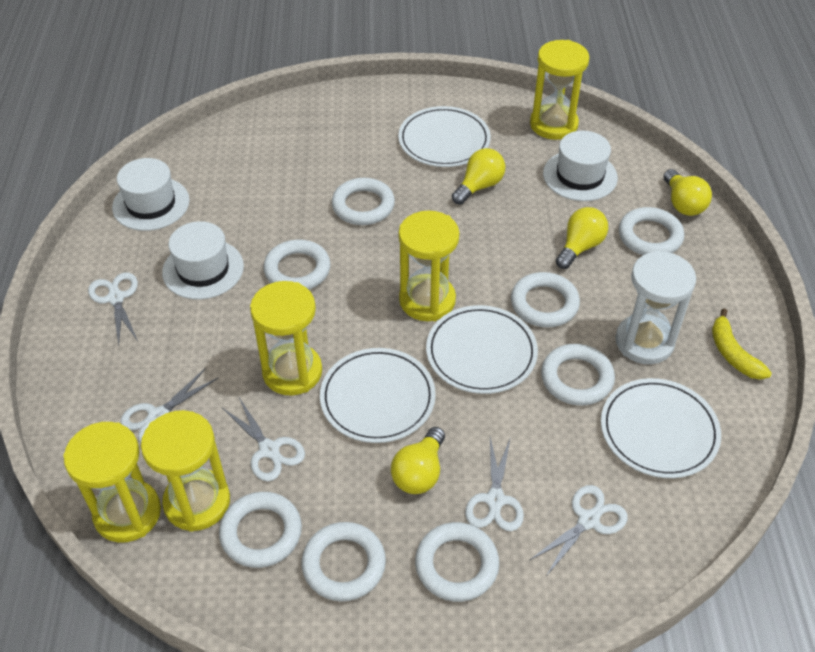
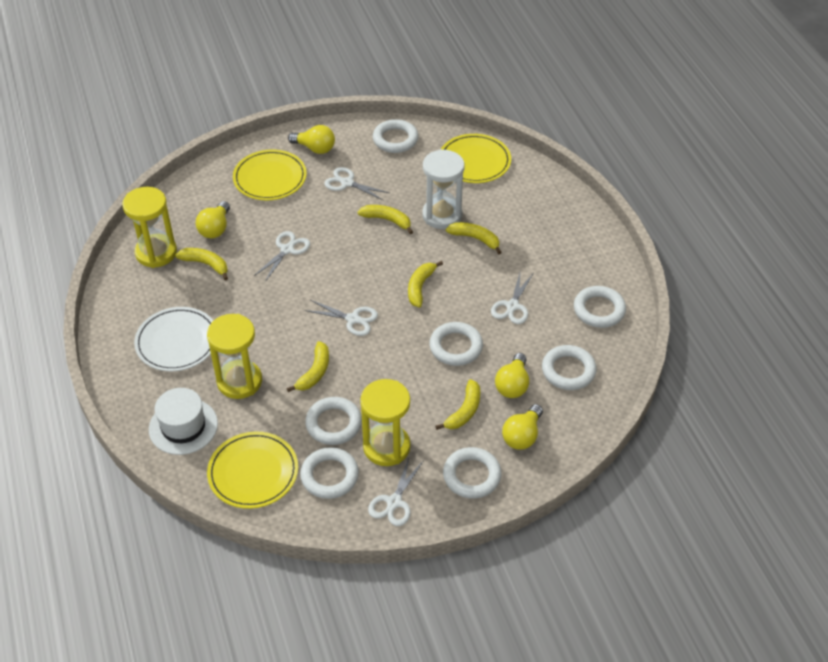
white hat: [112,158,190,231] [162,221,244,300] [543,131,618,201] = 3 -> [149,388,218,455] = 1
white plate: [320,348,436,443] [398,106,491,167] [426,305,538,394] [601,378,721,478] = 4 -> [134,307,214,371] = 1
white ring: [219,492,302,568] [263,240,331,290] [302,522,386,601] [332,178,395,225] [415,522,499,602] [511,272,580,327] [541,344,615,405] [619,207,684,255] = 8 -> [300,447,359,499] [305,397,362,445] [373,119,418,153] [429,322,483,366] [443,447,502,499] [542,345,597,390] [574,286,626,328] = 7
yellow banana: [712,308,772,380] = 1 -> [175,248,228,280] [287,341,329,392] [358,205,413,234] [408,261,443,308] [435,379,480,430] [446,222,502,254] = 6
yellow hourglass: [63,422,161,543] [141,410,230,532] [250,281,322,395] [399,210,459,321] [530,40,589,140] = 5 -> [122,187,177,268] [207,314,262,399] [360,379,410,466] = 3
yellow plate: none = 0 -> [207,432,298,509] [233,150,307,200] [441,134,511,183] = 3

